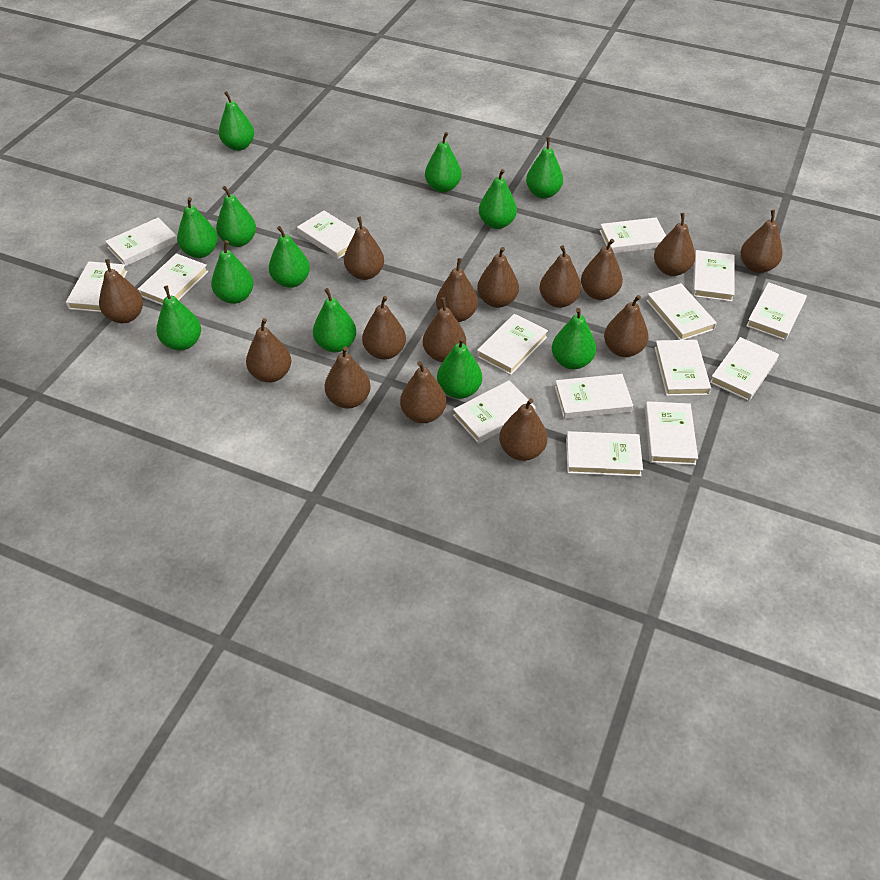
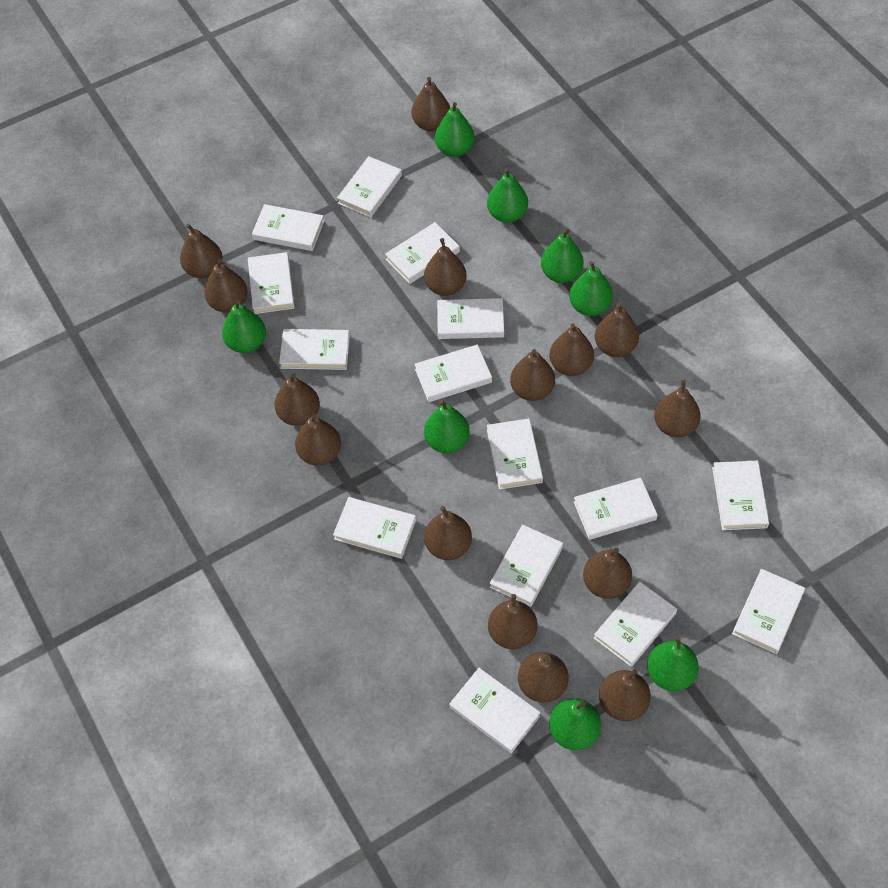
green pear: [156,286,201,351] [177,197,218,258] [211,240,254,304] [216,186,256,247] [219,91,254,151] [269,226,310,288] [313,288,356,352] [425,132,462,193] [437,337,482,399] [479,169,517,229] [526,137,563,199] [552,308,596,370] = 12 -> [222,300,266,353] [424,400,470,453] [435,102,475,157] [487,168,528,223] [541,228,584,283] [549,698,601,750] [569,261,613,316] [647,636,699,691] = 8

